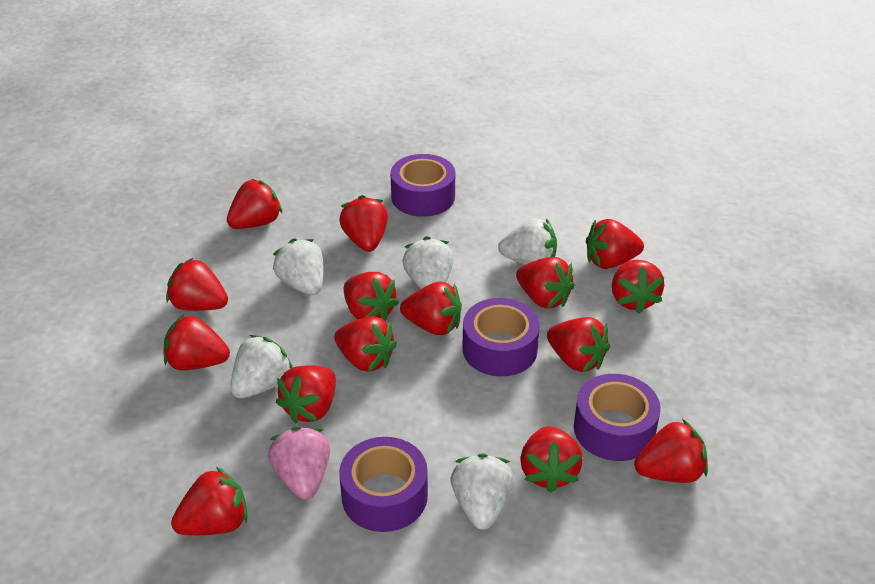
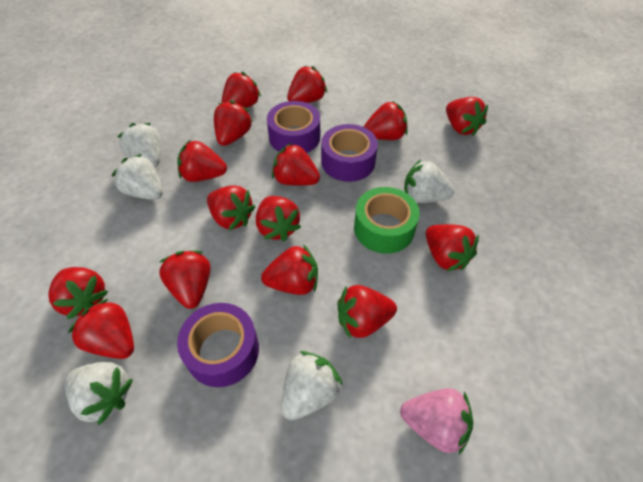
green tape: none = 0 -> [354,187,420,254] = 1
purple tape: [339,437,428,532] [390,154,455,217] [462,298,540,376] [574,374,661,461] = 4 -> [177,303,259,387] [267,101,320,153] [321,124,378,182] = 3

